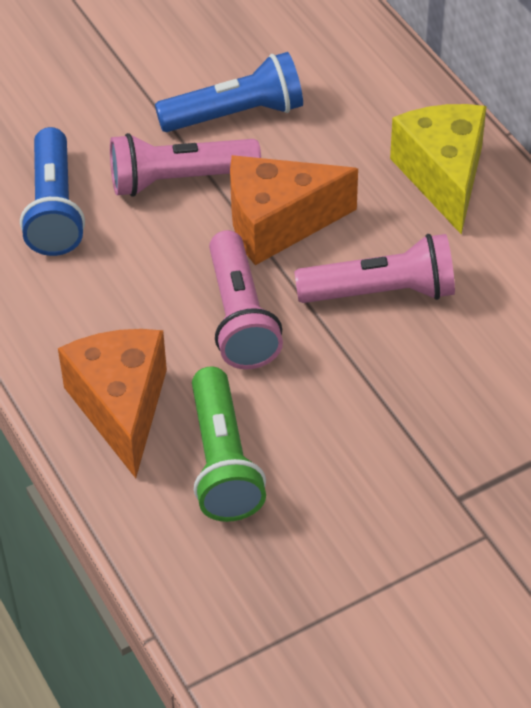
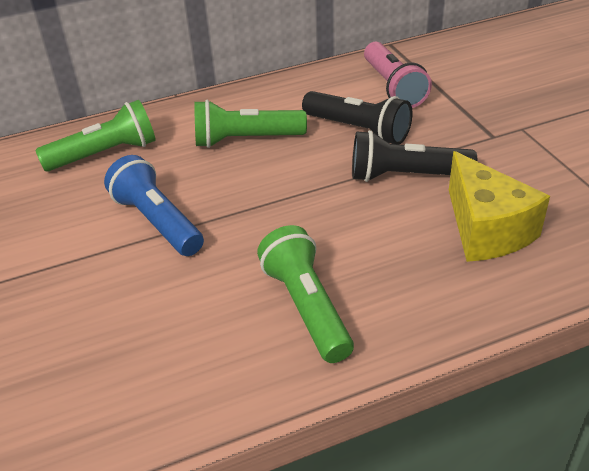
black flashlight: none = 0 -> [302,91,412,145] [352,130,477,182] = 2
blue flashlight: [20,127,85,256] [155,52,303,132] = 2 -> [104,155,204,256] = 1
green flashlight: [192,367,266,522] = 1 -> [35,100,156,172] [194,100,307,148] [257,225,354,363] = 3
orange cheese: [58,329,167,478] [230,155,358,265] = 2 -> none = 0
pink flashlight: [110,133,261,197] [209,230,283,369] [294,234,455,303] = 3 -> [364,42,432,108] = 1

